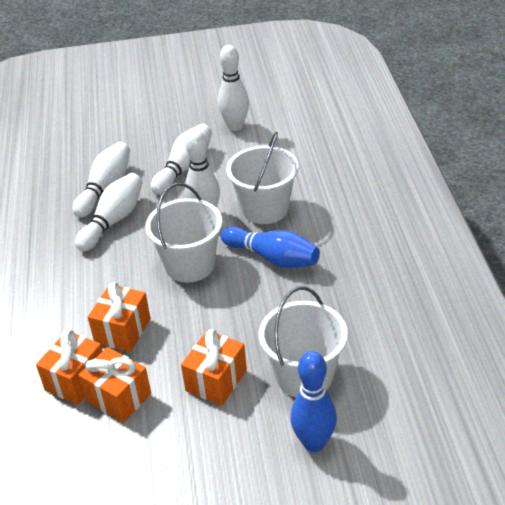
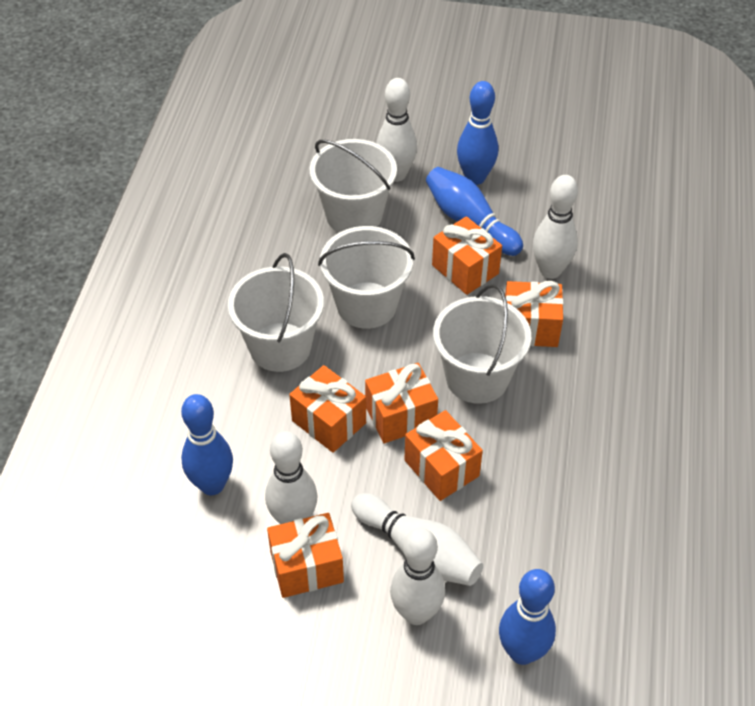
blue bowling pin: [221,226,320,268] [290,351,337,452] = 2 -> [181,394,233,495] [426,167,523,256] [457,81,498,185] [499,569,556,665] = 4
orange gift: [36,329,102,405] [78,347,151,423] [88,282,151,352] [181,329,247,406] = 4 -> [267,513,344,598] [289,365,366,453] [365,363,438,443] [404,410,483,501] [432,216,502,295] [505,281,564,347] = 6
white bucket: [145,183,222,283] [226,132,298,224] [259,287,348,397] = 3 -> [228,253,324,372] [309,139,397,232] [318,226,415,329] [433,284,531,404] = 4

